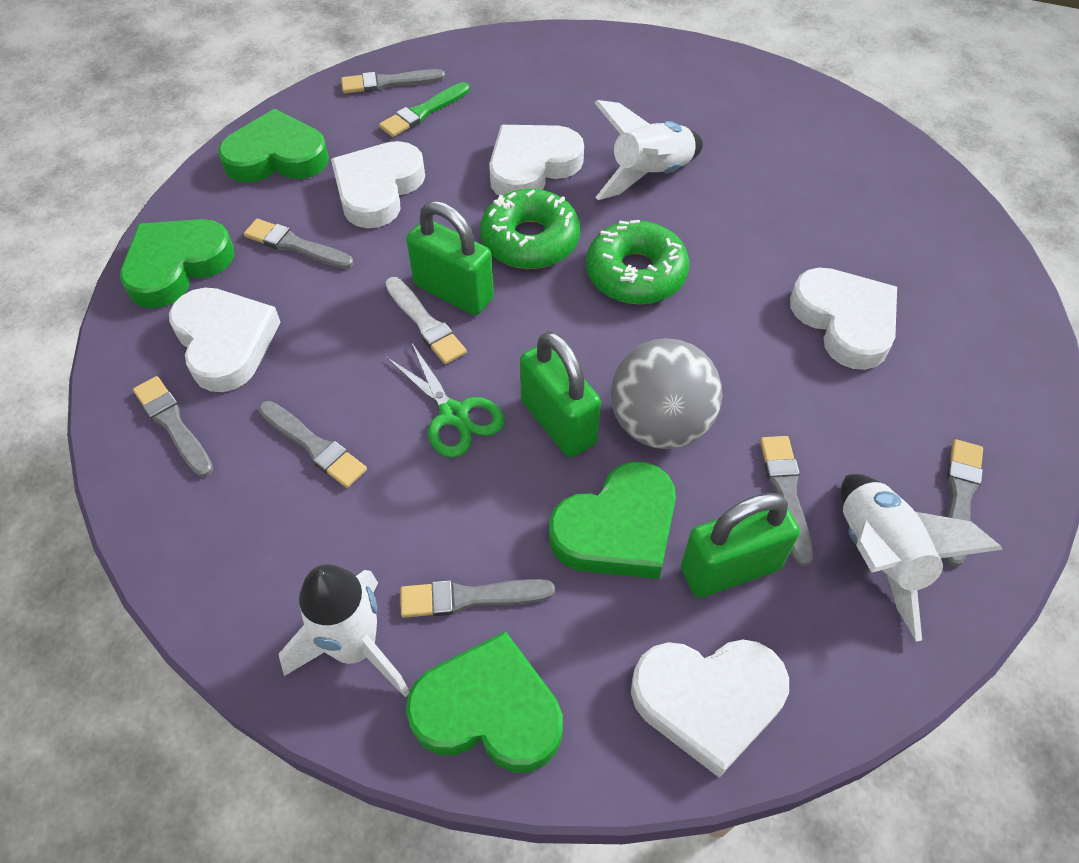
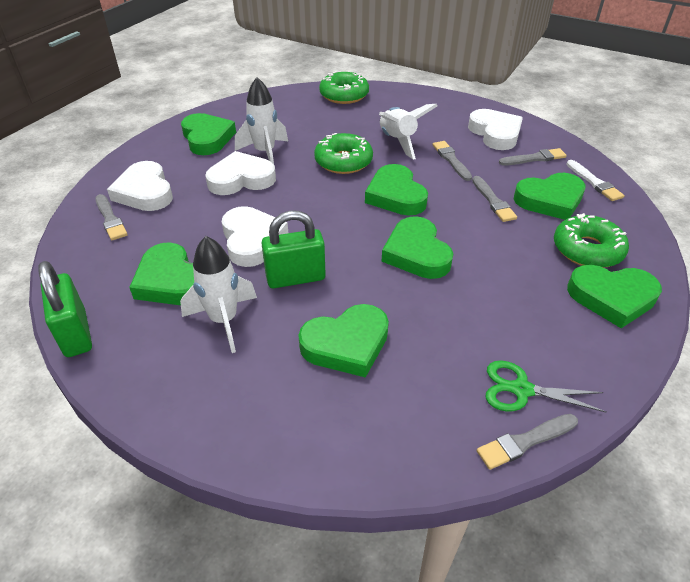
green brush: [379,82,469,137] = 1 -> none = 0
green donut: [480,189,580,269] [586,220,689,304] = 2 -> [314,133,373,174] [319,71,369,104] [554,213,629,268] = 3
green heart: [120,219,234,308] [218,109,329,183] [406,631,563,772] [549,462,676,579] = 4 -> [129,242,194,305] [181,113,236,155] [298,304,389,378] [365,164,428,216] [381,216,453,279] [514,173,586,220] [567,265,662,328] = 7
green padlock: [406,201,494,315] [520,331,601,458] [681,493,800,598] = 3 -> [38,261,92,357] [261,211,326,288] = 2
grey ball: [611,338,722,449] = 1 -> none = 0
grey brush: [133,376,213,477] [244,219,354,269] [259,401,367,488] [341,69,445,93] [400,579,555,618] [760,436,813,566] [944,439,983,567] = 7 -> [95,194,128,240] [432,141,472,181] [472,176,517,222] [477,414,578,470] [499,148,567,165] = 5
white heart: [169,288,280,392] [331,141,425,228] [489,125,584,196] [631,640,789,777] [790,268,897,370] = 5 -> [107,161,173,211] [205,151,276,195] [222,206,288,267] [468,109,523,150] = 4

